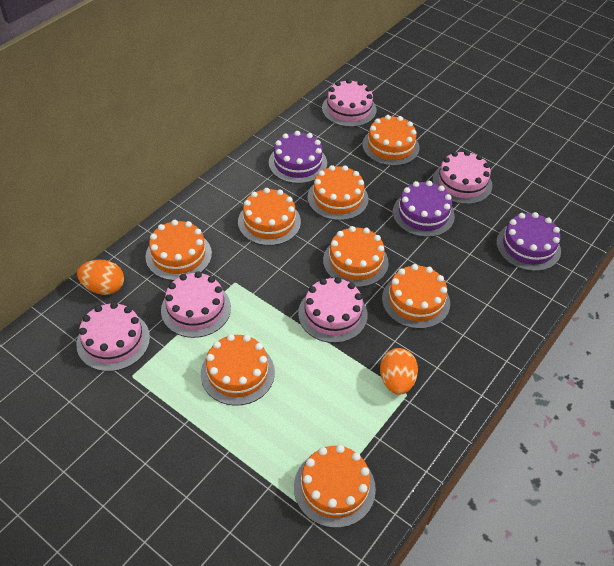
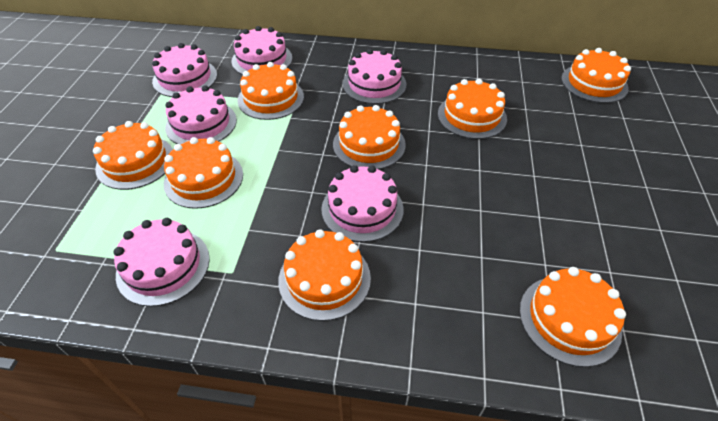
orange egg: [77,260,124,295] [380,348,418,395] = 2 -> none = 0
pink cake: [76,302,150,372] [161,271,231,338] [298,277,368,343] [322,79,377,127] [432,150,492,204] = 5 -> [114,218,210,307] [152,43,217,97] [165,85,237,144] [232,26,293,75] [321,165,404,242] [343,49,407,104] = 6
purple cake: [269,131,327,184] [393,181,455,237] [496,212,561,271] = 3 -> none = 0

